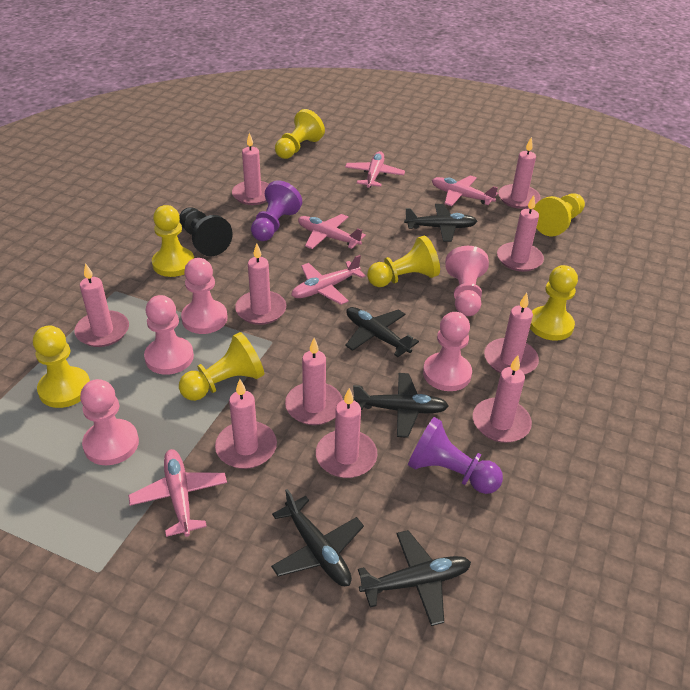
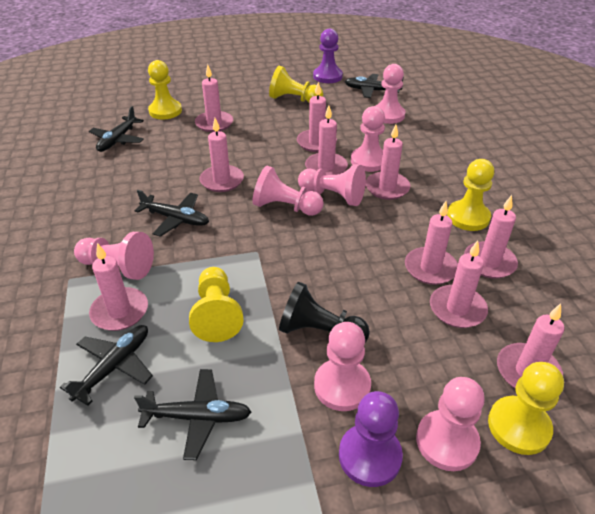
pink pawn: [80,379,139,465] [144,295,194,375] [181,258,228,334] [423,312,472,391] [445,246,489,316] = 5 -> [74,232,154,280] [253,166,324,216] [298,164,366,206] [314,322,371,411] [351,106,385,172] [376,64,405,124] [416,377,485,471] = 7
pink plane: [128,449,227,537] [291,255,366,305] [298,214,366,249] [345,151,405,188] [432,175,498,206] = 5 -> none = 0
yellow pawn: [33,326,90,408] [152,205,194,277] [179,332,264,401] [275,109,325,159] [367,235,440,287] [530,265,578,341] [533,193,585,236] = 7 -> [148,60,182,119] [189,267,244,342] [269,66,323,103] [447,159,494,231] [488,362,564,455] = 5

